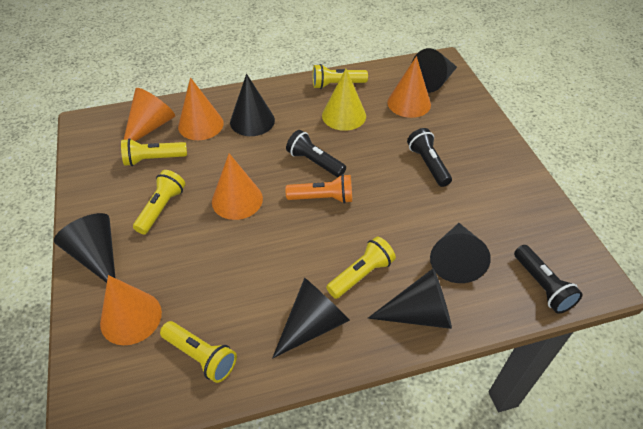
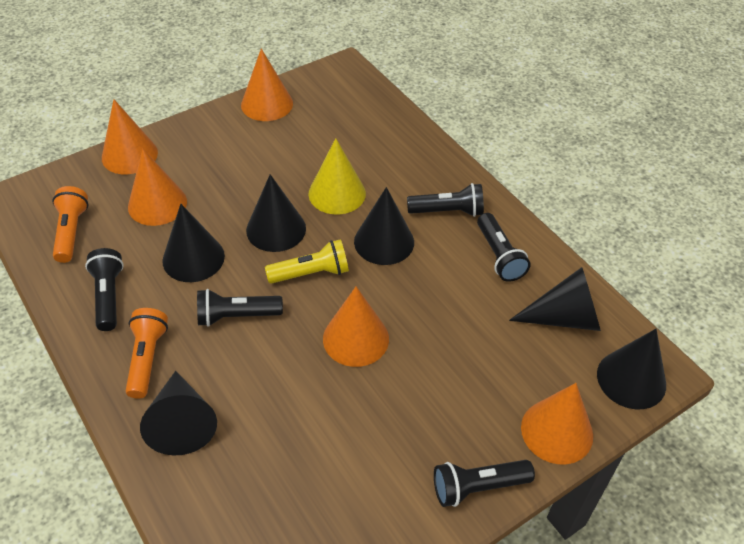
black flashlight: [286,130,346,177] [407,128,452,187] [514,245,583,314] = 3 -> [85,248,124,331] [197,289,283,327] [407,183,484,217] [434,460,535,507] [477,213,530,282] = 5
orange flashlight: [285,174,352,204] = 1 -> [52,186,89,263] [126,308,168,399] = 2
yellow flashlight: [121,138,187,166] [133,170,185,234] [160,321,237,383] [313,64,368,89] [326,236,396,299] = 5 -> [265,239,349,284] = 1

